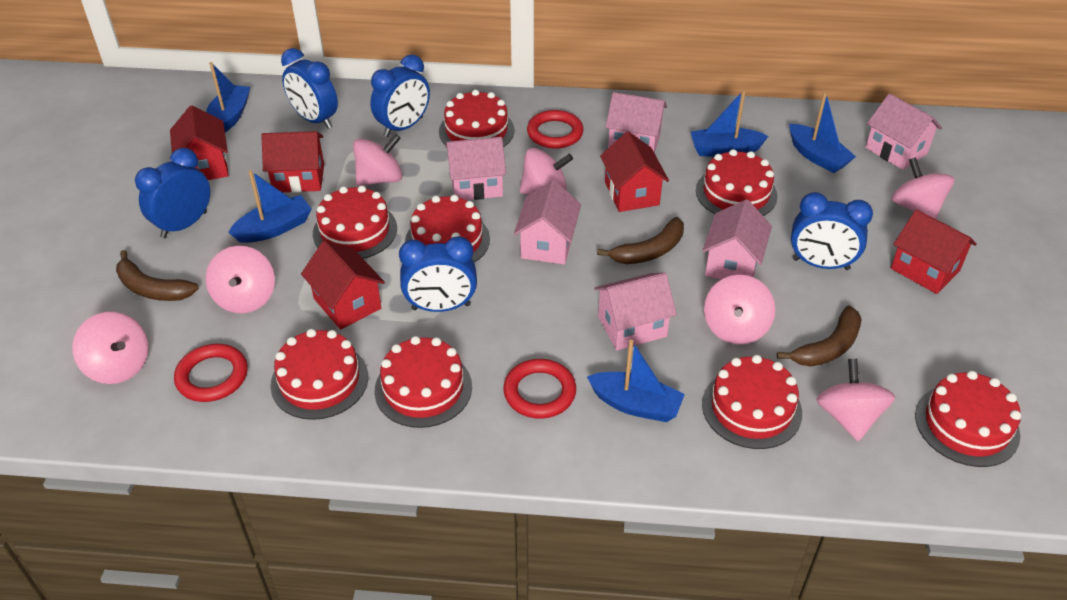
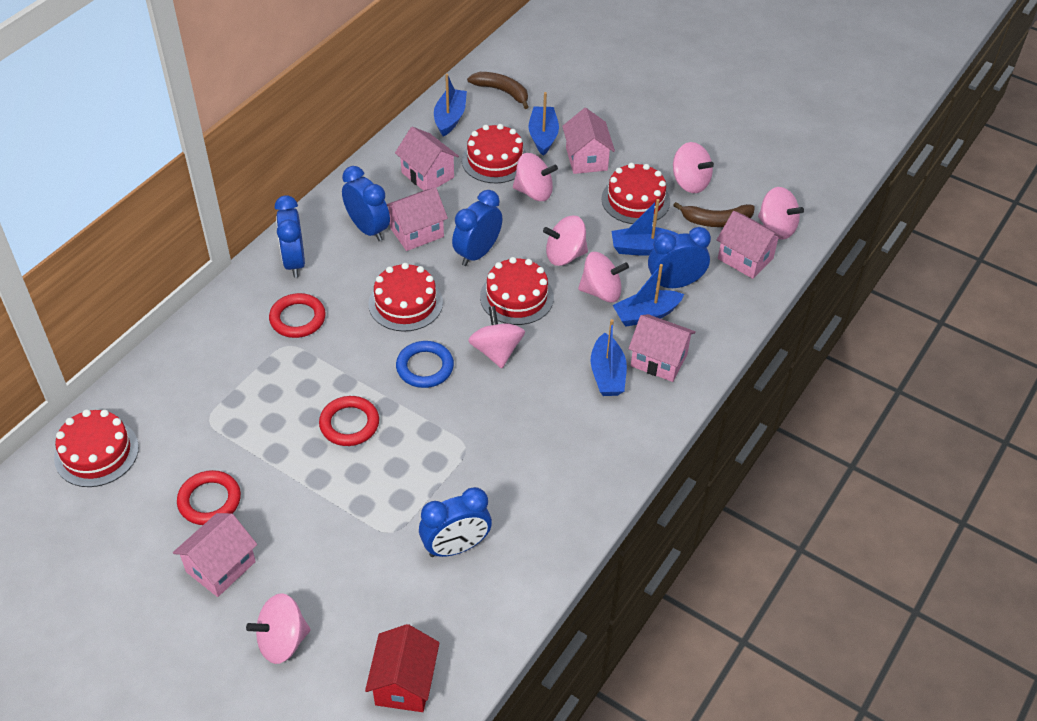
blue ring: none = 0 -> [396,341,454,388] = 1
brown banana: [116,250,199,301] [597,217,684,264] [777,305,862,367] = 3 -> [467,72,528,109] [673,202,755,227] = 2
red cake: [270,329,368,420] [313,186,397,259] [375,336,472,428] [405,195,490,263] [439,90,514,147] [696,149,778,216] [702,355,802,449] [915,371,1021,467] = 8 -> [54,409,139,487] [369,263,443,332] [462,124,526,183] [480,257,554,325] [601,163,670,224] = 5
red house: [170,105,229,180] [261,131,324,193] [301,240,385,330] [600,131,669,212] [891,209,977,294] = 5 -> [365,624,440,712] = 1

